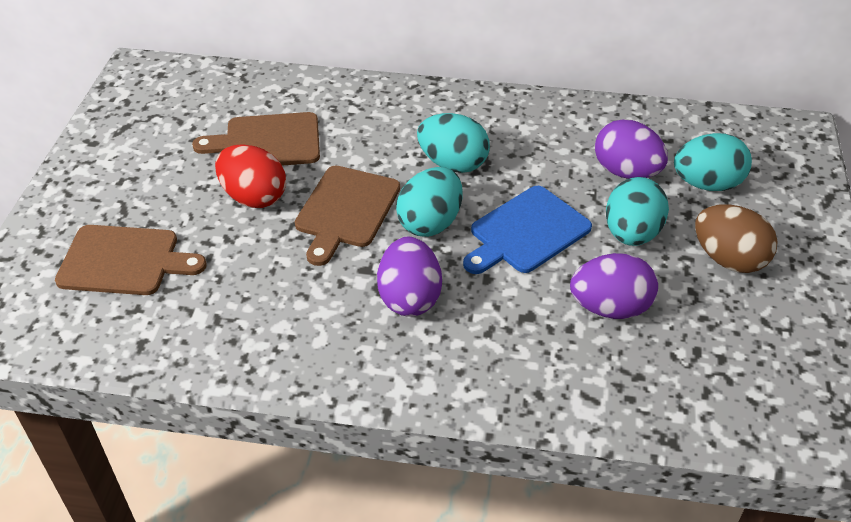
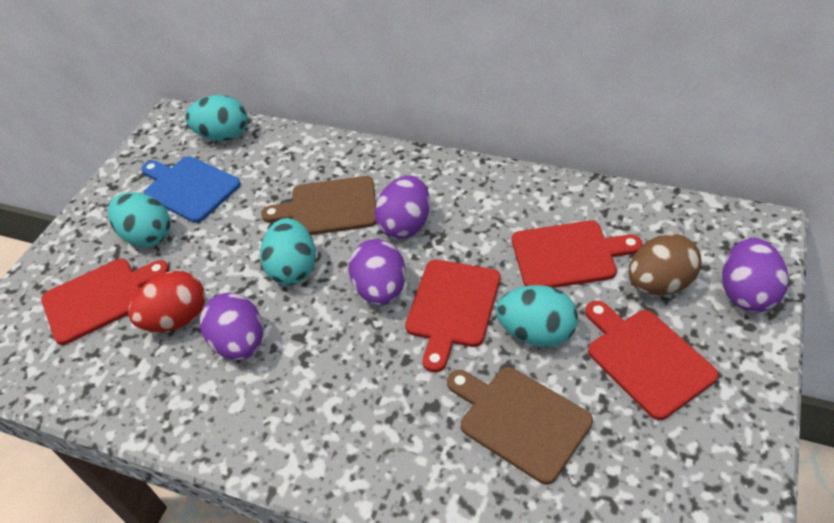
brown cutting board: [55,225,207,295] [192,112,320,165] [295,165,400,266] = 3 -> [261,176,376,235] [447,367,593,485] = 2
purple egg: [377,236,442,317] [570,253,658,319] [595,119,668,179] = 3 -> [200,293,263,360] [348,239,406,305] [375,175,430,239] [722,238,788,312] = 4
red cutting board: none = 0 -> [41,258,169,345] [405,260,500,372] [512,221,643,288] [585,301,719,420] = 4

